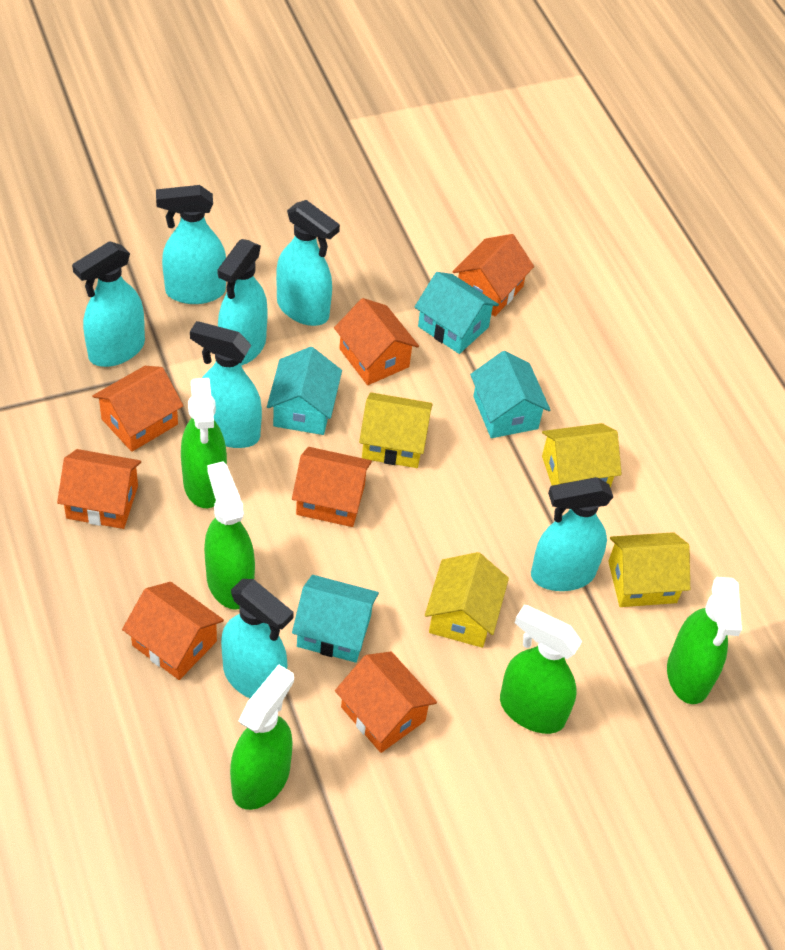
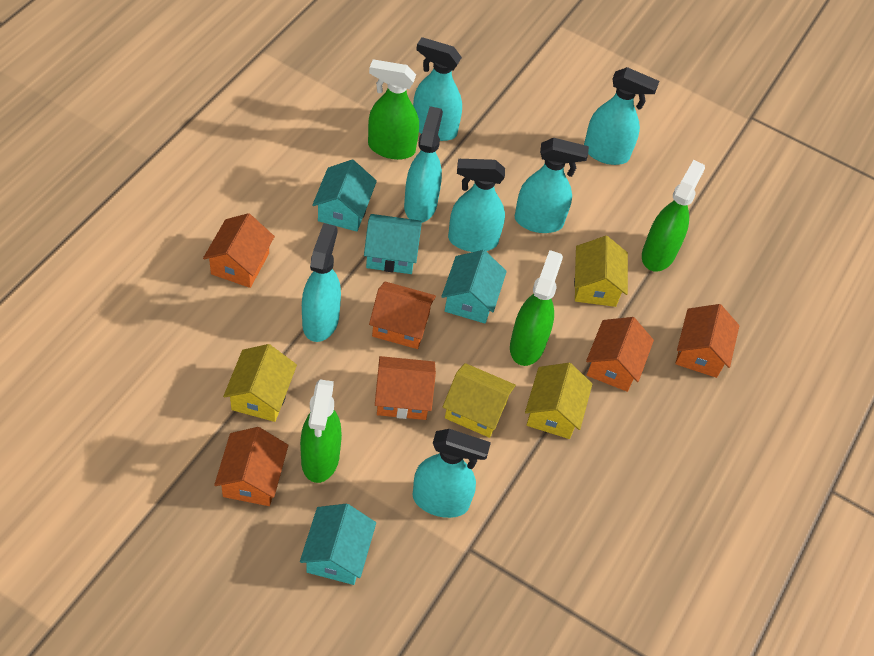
green spray bottle: [181,378,227,508] [204,461,255,610] [230,664,294,810] [500,605,582,734] [667,577,742,704] = 5 -> [300,379,342,483] [368,59,419,160] [510,250,563,366] [642,160,705,272] = 4
orange house: [57,449,141,529] [92,366,183,452] [122,582,224,680] [292,447,372,527] [334,298,419,385] [335,652,437,753] [453,234,534,316] = 7 -> [203,213,275,288] [214,427,288,506] [369,281,436,349] [375,356,436,420] [586,317,654,392] [675,304,739,378] = 6

